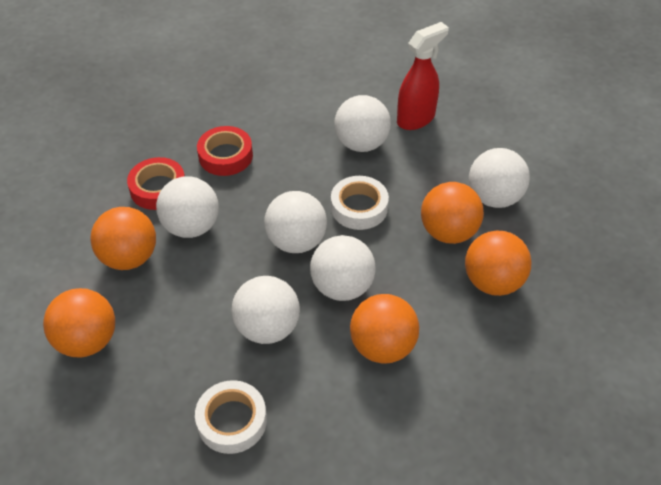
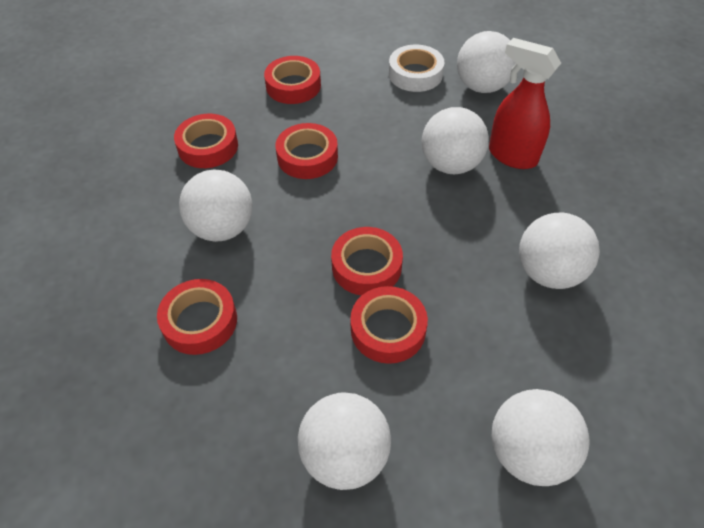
orange ball: [43,288,115,357] [90,207,156,270] [350,294,419,364] [421,182,484,244] [465,231,532,296] = 5 -> none = 0
red tape: [127,157,185,210] [197,126,253,176] = 2 -> [157,279,237,355] [174,114,238,168] [264,56,321,104] [275,123,338,179] [331,227,403,295] [350,286,428,364] = 6
white tape: [195,380,267,454] [331,176,389,230] = 2 -> [389,45,444,92] = 1

